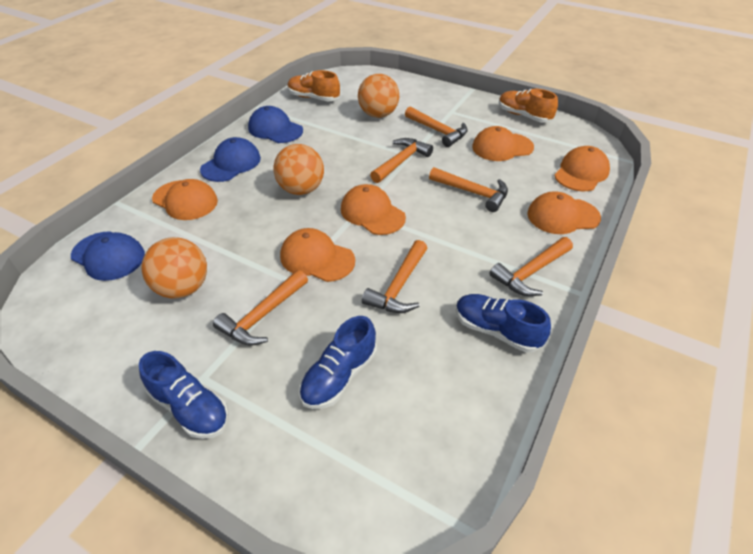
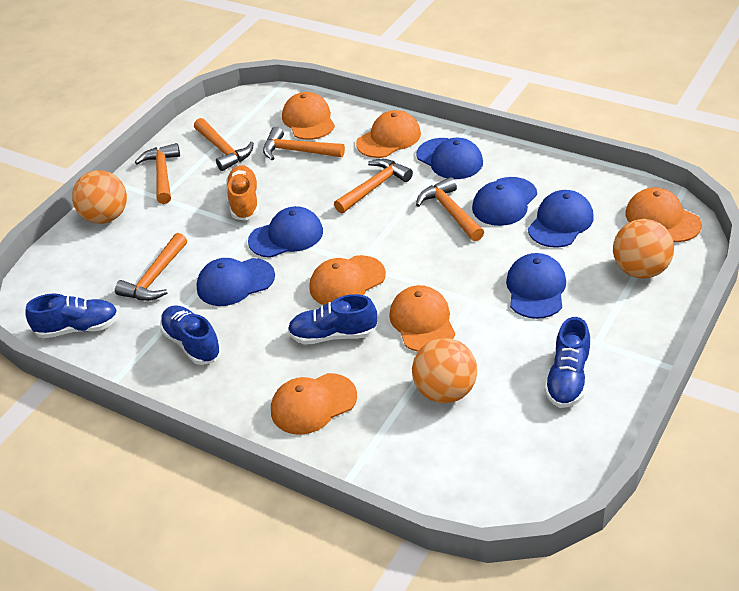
blue cap: [71,231,145,281] [200,137,261,182] [248,106,303,143] = 3 -> [196,258,275,306] [248,206,323,258] [416,138,483,179] [472,177,537,226] [506,253,566,319] [528,190,594,248] = 6
blue shoe: [139,351,229,439] [299,316,377,409] [456,294,551,353] = 3 -> [25,294,119,338] [160,305,222,365] [288,294,377,345] [544,317,591,408] = 4
orange shoe: [288,70,340,101] [499,89,558,123] = 2 -> [226,165,259,221] = 1

